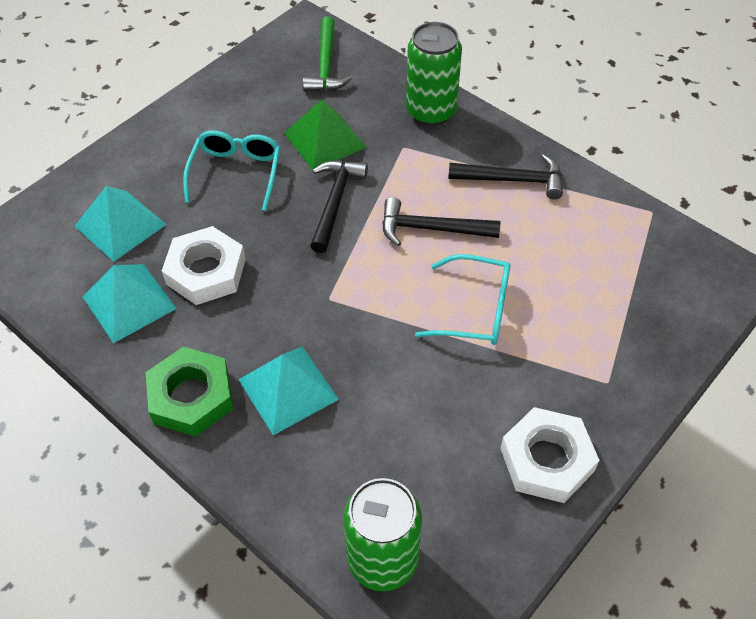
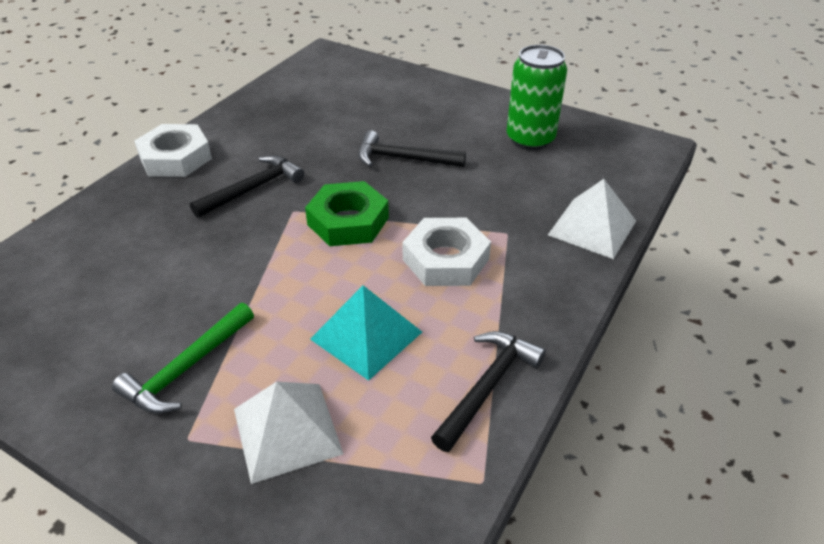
green can: [343,478,422,591] [406,22,462,126] = 2 -> [507,45,567,150] = 1
green pyramid: [284,100,366,170] = 1 -> none = 0
turquoise glasses: [183,130,280,211] [415,254,510,345] = 2 -> none = 0
turquoise pyramid: [75,186,167,262] [82,264,177,343] [238,347,339,435] = 3 -> [310,285,422,381] = 1
white pyramid: none = 0 -> [234,382,343,484] [548,179,636,259] = 2

